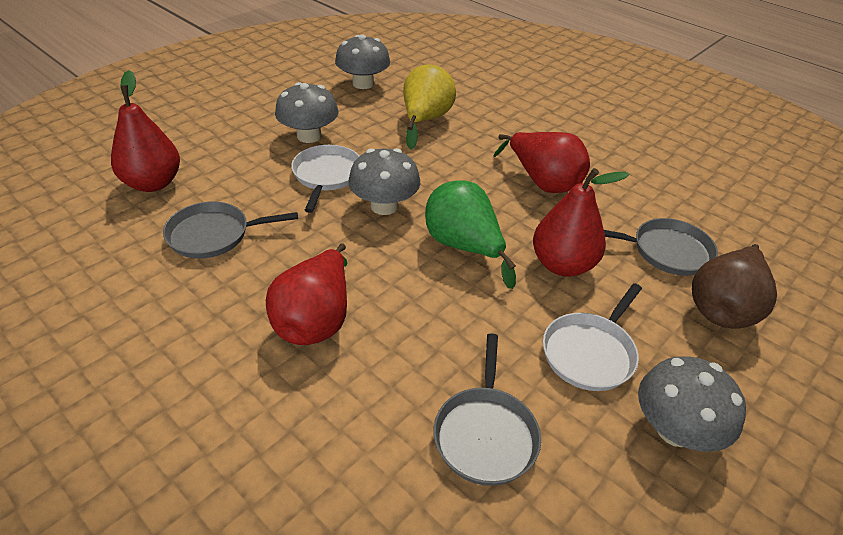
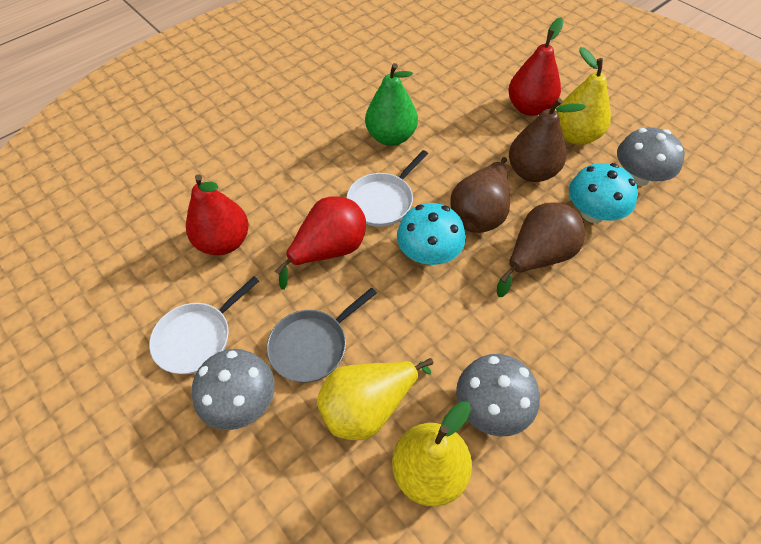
brown pear: [692,244,777,328] = 1 -> [450,157,510,233] [497,203,585,297] [509,98,586,182] = 3
grey mushroom: [275,82,338,143] [335,34,390,89] [348,148,420,215] [638,356,746,452] = 4 -> [192,349,275,430] [456,354,540,437] [617,127,685,186] = 3
grey pan: [163,201,298,259] [433,333,541,486] [604,218,718,276] = 3 -> [267,288,377,383] = 1
red pear: [111,70,180,192] [266,244,348,345] [493,132,590,193] [533,168,629,277] = 4 -> [186,174,249,255] [275,197,366,289] [508,17,564,116] = 3
turquoise mushroom: none = 0 -> [397,203,466,265] [569,163,638,223] = 2
yellow pear: [403,64,456,150] = 1 -> [317,358,433,440] [392,401,472,507] [556,47,611,145] = 3

